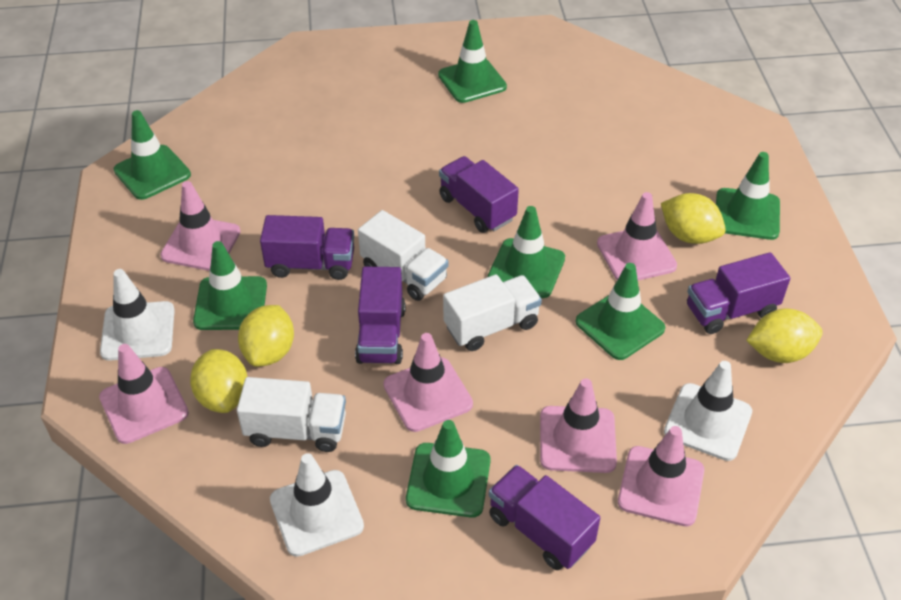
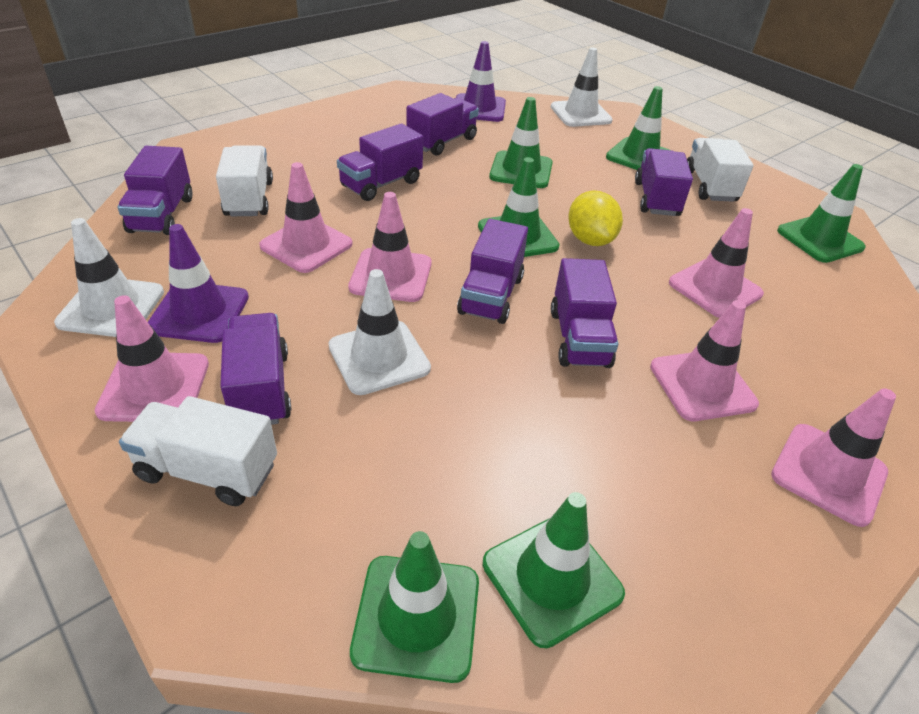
green traffic cone: [114,110,191,200] [193,241,267,330] [406,420,491,518] [438,20,507,103] [488,206,565,298] [576,263,665,360] [716,152,780,240] = 7 -> [350,531,479,683] [478,157,560,257] [483,492,625,648] [489,97,553,188] [606,86,670,170] [777,164,866,263] = 6
purple traffic cone: none = 0 -> [148,224,249,343] [456,41,506,122] = 2
purple truck: [260,215,354,280] [355,267,406,364] [439,156,519,233] [489,465,600,570] [687,252,790,334] = 5 -> [117,146,193,235] [220,313,291,425] [337,123,423,201] [406,93,479,156] [457,219,528,324] [551,258,618,368] [635,148,693,216] = 7
yellow lemon: [190,349,248,413] [238,305,294,367] [661,193,726,244] [746,308,823,363] = 4 -> [568,190,623,246] = 1

